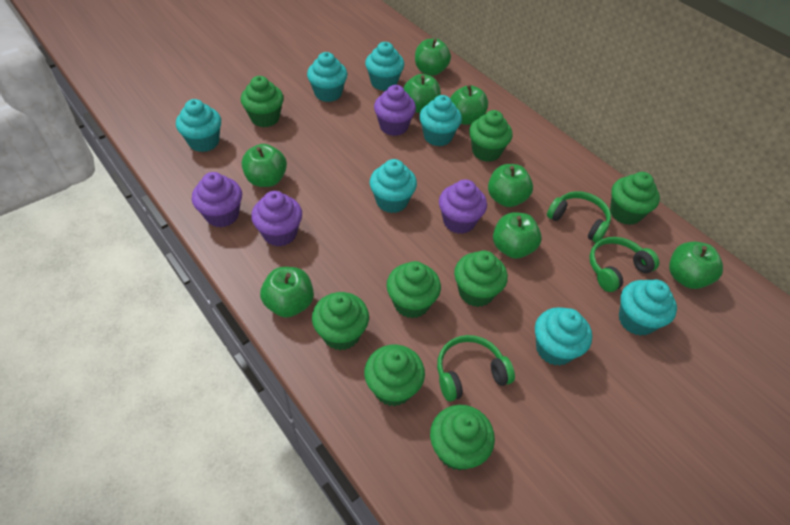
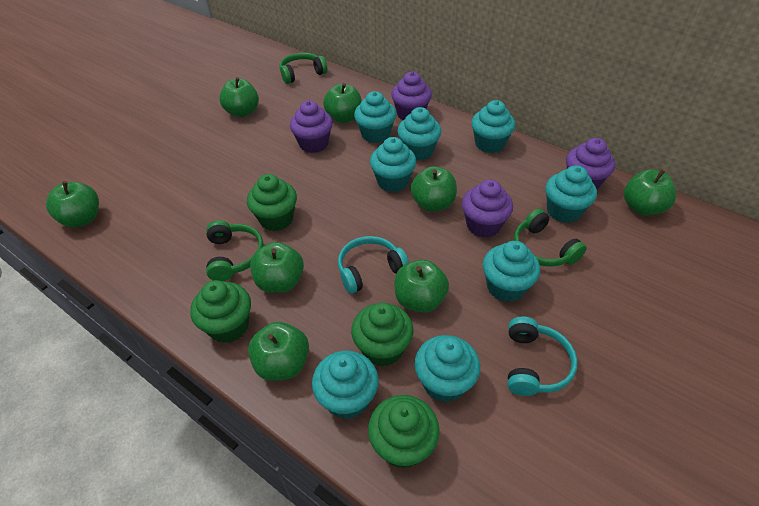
green cupcake: [241,76,284,127] [312,292,369,350] [364,345,425,406] [387,261,441,318] [430,405,495,471] [454,250,508,307] [469,110,513,162] [610,172,660,225] = 8 -> [190,280,251,343] [247,174,297,231] [351,303,413,367] [368,395,440,468] = 4
turquoise cupcake: [176,99,221,152] [307,52,347,102] [365,42,404,91] [370,159,417,213] [419,95,462,146] [535,307,592,366] [619,279,677,336] = 7 -> [312,351,379,419] [354,91,396,143] [370,137,416,192] [397,107,441,161] [414,335,480,402] [471,100,515,153] [483,241,540,302] [545,165,597,223] = 8
turquoise headphones: none = 0 -> [338,236,409,294] [507,316,578,396] = 2

